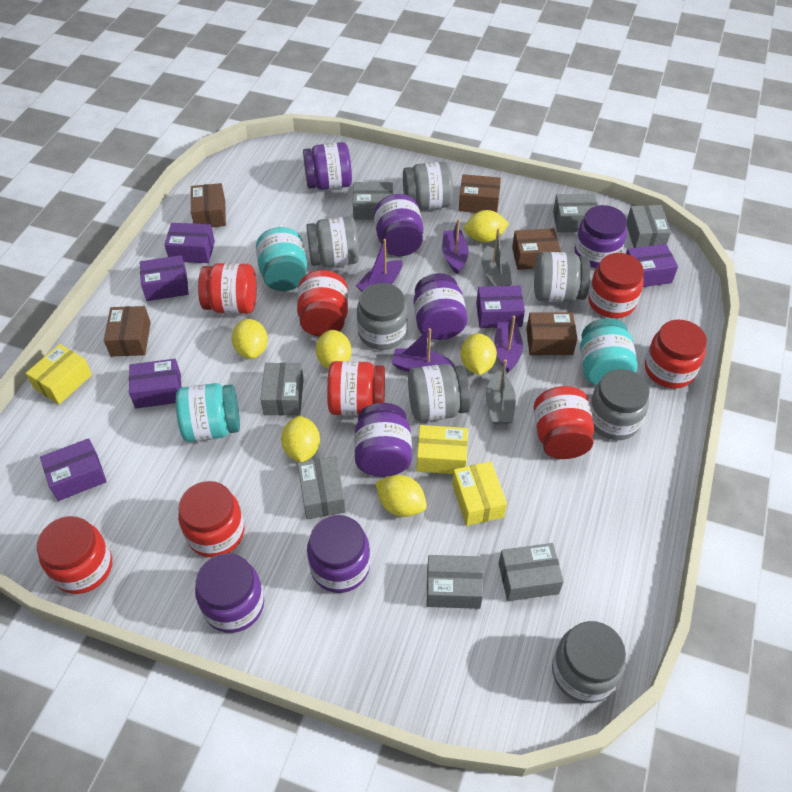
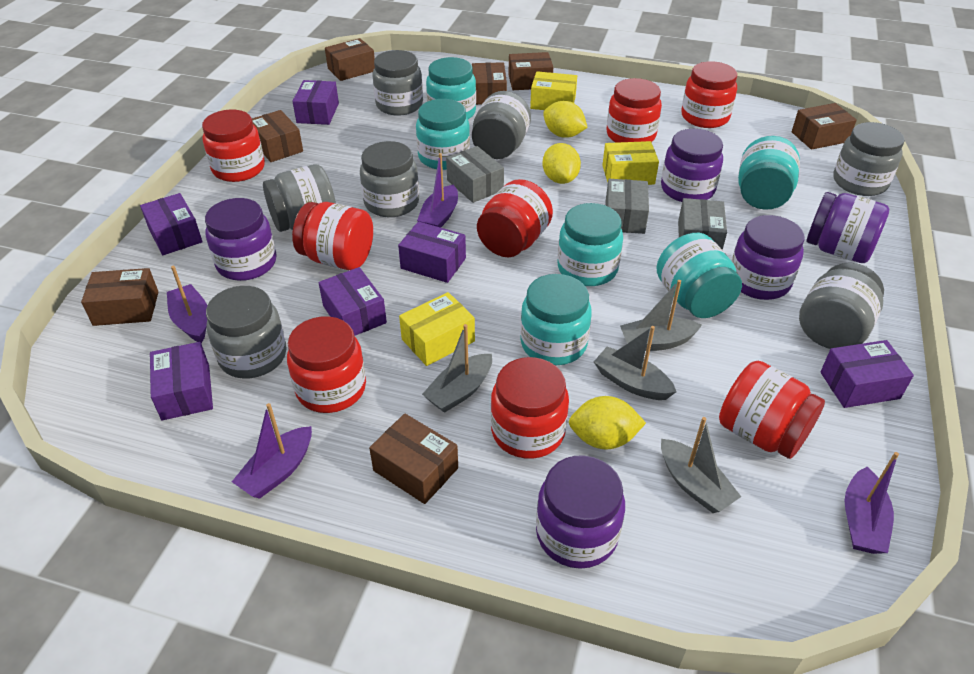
brown box: [104,306,151,356] [191,183,226,227] [459,174,501,213] [512,228,561,270] [526,313,577,355] = 5 -> [81,268,158,326] [252,110,303,162] [325,38,375,81] [369,413,458,504] [472,62,507,105] [508,52,553,90] [792,103,857,150] = 7
grey boat: [482,228,512,286] [486,359,516,425] = 2 -> [422,324,492,413] [594,326,676,400] [620,280,702,351] [661,417,741,513] = 4
grey box: [260,363,304,415] [297,456,346,519] [353,182,393,220] [427,555,483,609] [498,543,564,601] [553,194,598,232] [627,205,671,248] = 7 -> [446,146,504,203] [605,179,649,234] [678,198,727,250] = 3
purple jar: [195,553,264,633] [303,142,352,190] [307,515,370,593] [354,403,412,477] [374,194,423,256] [413,273,468,340] [575,205,627,268] = 7 -> [205,198,277,281] [536,455,625,569] [661,129,723,202] [732,215,804,300] [807,192,889,263] = 5
turquoise jar: [176,383,240,442] [256,227,307,291] [580,318,637,386] = 3 -> [416,99,470,170] [426,57,476,119] [520,274,592,365] [558,203,623,286] [656,233,742,318] [738,136,800,210] = 6
yellow lemon: [232,319,268,359] [281,416,320,462] [316,330,352,369] [375,475,427,517] [461,333,497,375] [464,210,509,242] = 6 -> [542,143,581,184] [543,101,588,138] [569,396,646,449] = 3

